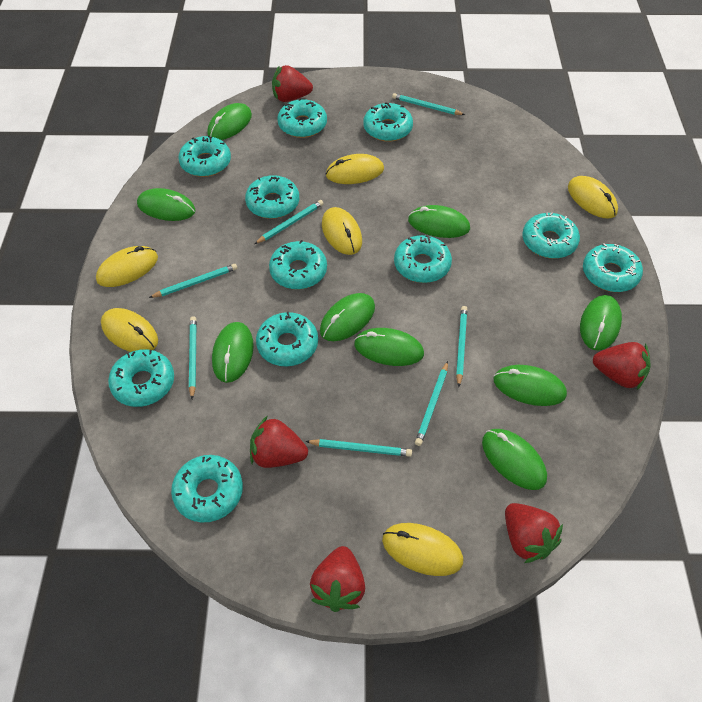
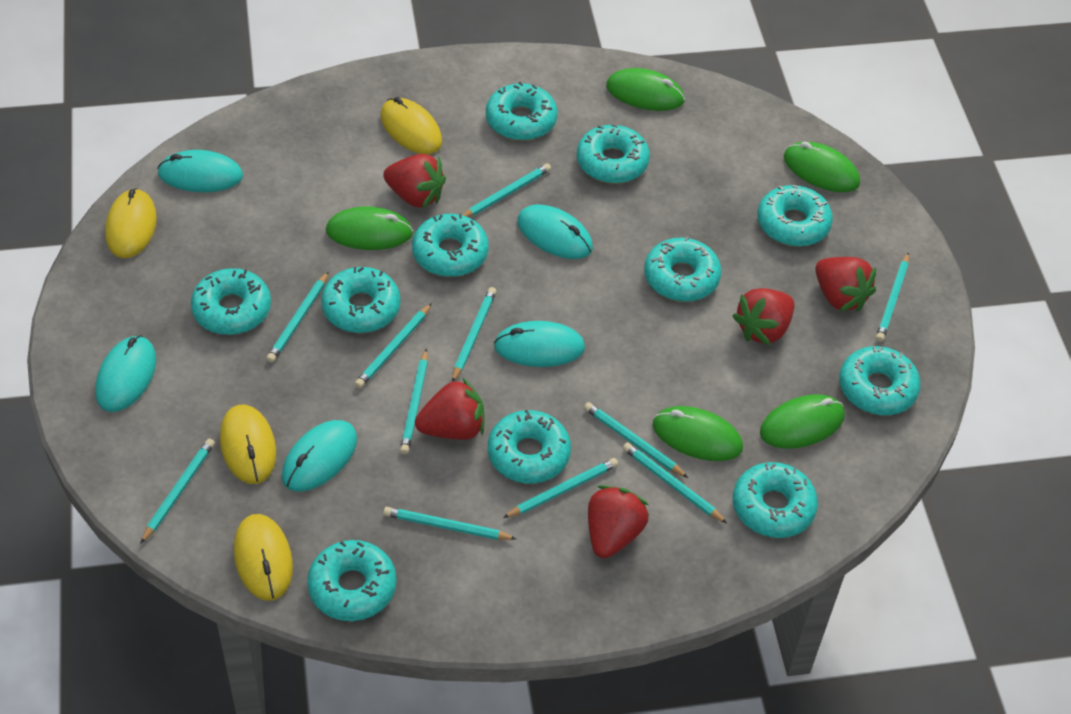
green mouse: [137,188,195,221] [207,103,252,140] [212,322,254,383] [320,293,375,341] [354,328,424,366] [408,205,470,238] [482,429,547,490] [494,365,567,406] [580,295,622,351] = 9 -> [326,207,413,250] [606,68,685,111] [653,406,743,461] [760,395,845,449] [783,142,860,192] = 5
turquoise mouse: none = 0 -> [95,335,156,412] [157,150,243,192] [282,420,357,491] [494,321,585,367] [517,204,593,259] = 5
turquoise pencil: [149,264,237,298] [189,316,197,399] [254,200,324,244] [305,439,412,457] [392,93,465,115] [415,361,448,446] [456,306,467,387] = 7 -> [140,439,215,544] [266,271,329,363] [355,303,432,388] [383,507,516,540] [400,348,428,454] [452,287,496,382] [463,163,551,217] [503,458,618,518] [584,402,688,478] [623,443,727,523] [876,252,909,342] = 11
yellow mouse: [96,246,158,287] [101,308,158,352] [322,207,362,255] [326,154,384,184] [382,523,463,576] [568,176,618,218] = 6 -> [105,188,157,258] [220,405,276,484] [234,514,293,601] [381,97,442,154] = 4

